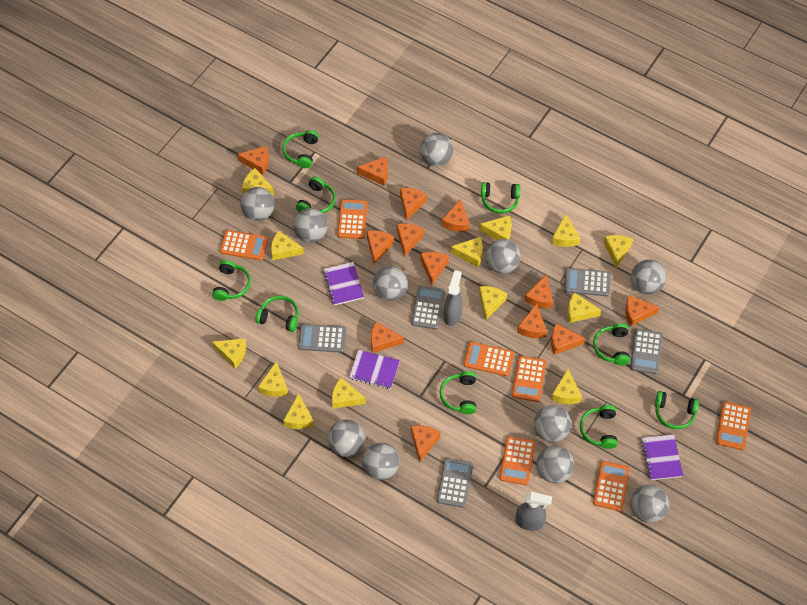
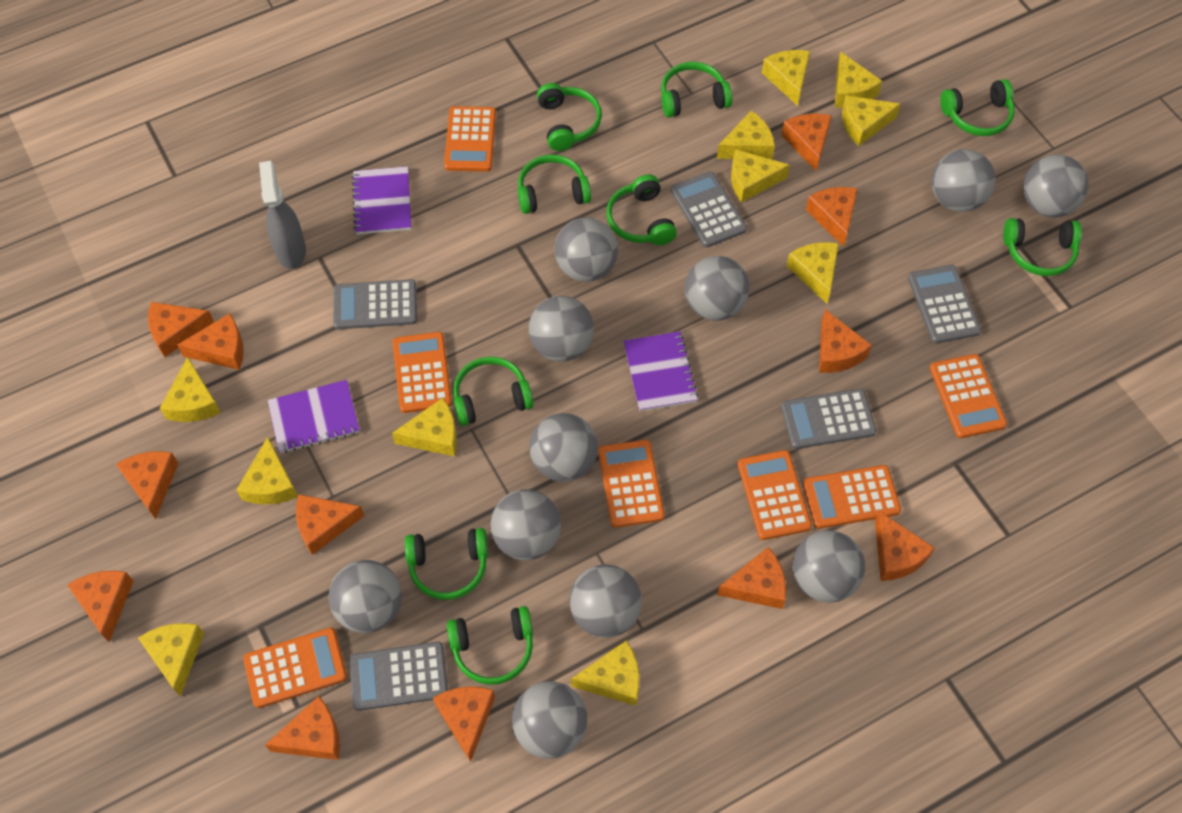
grey spray bottle: [444,270,463,326] [515,492,552,531] = 2 -> [259,161,306,269] = 1
orange cheese: [237,146,269,175] [357,157,388,186] [367,230,394,263] [371,322,404,353] [397,223,424,257] [400,188,427,221] [411,425,441,462] [420,252,449,285] [442,199,470,232] [517,303,547,338] [525,275,553,309] [551,324,585,355] [625,295,660,326] = 13 -> [67,571,134,642] [116,451,179,519] [148,302,214,357] [177,313,244,370] [265,696,340,760] [296,494,364,555] [433,687,495,762] [717,547,786,609] [781,114,832,171] [806,187,858,247] [819,309,872,373] [875,511,935,581] = 12
yellow cheese: [212,338,246,368] [242,168,274,195] [258,361,288,397] [271,231,304,261] [283,393,314,429] [332,377,366,409] [450,237,483,267] [479,215,512,240] [479,286,507,320] [551,214,581,247] [551,369,582,404] [567,292,601,323] [604,235,633,268] = 13 -> [138,623,204,697] [160,357,221,422] [237,437,298,504] [392,398,457,456] [571,640,639,706] [717,110,775,159] [731,149,790,203] [762,50,810,106] [787,242,839,304] [835,51,882,108] [842,95,901,146] = 11

